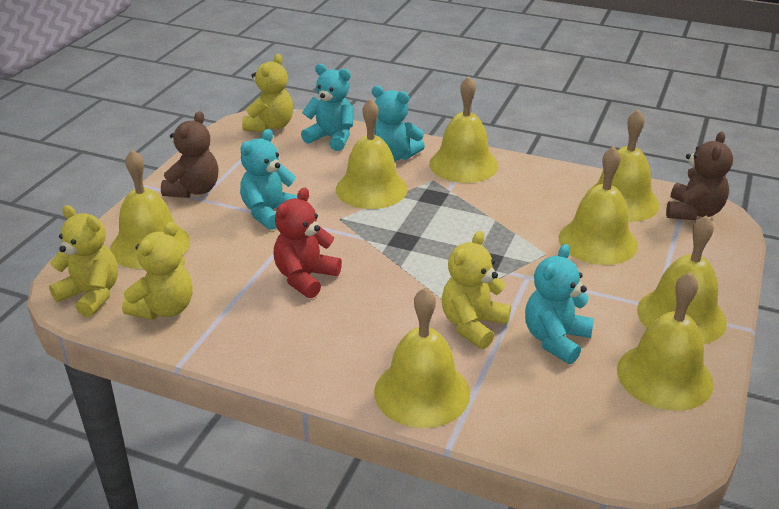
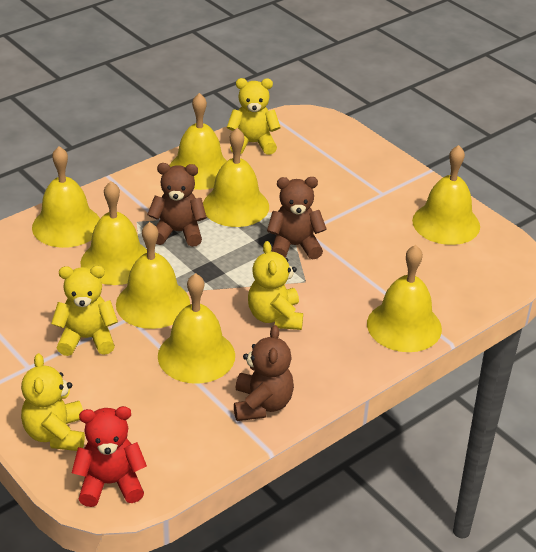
brown teddy bear: [161,111,218,198] [666,132,733,220] = 2 -> [147,163,207,247] [234,325,294,421] [267,177,326,259] = 3
turquoise teddy bear: [240,129,297,230] [301,64,354,151] [372,86,425,161] [525,244,594,364] = 4 -> none = 0

